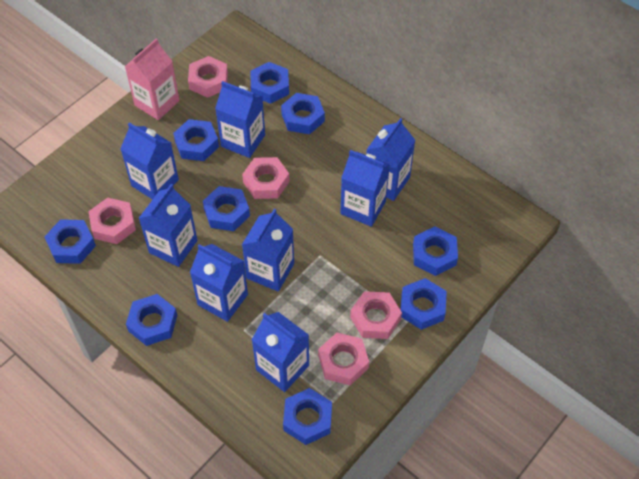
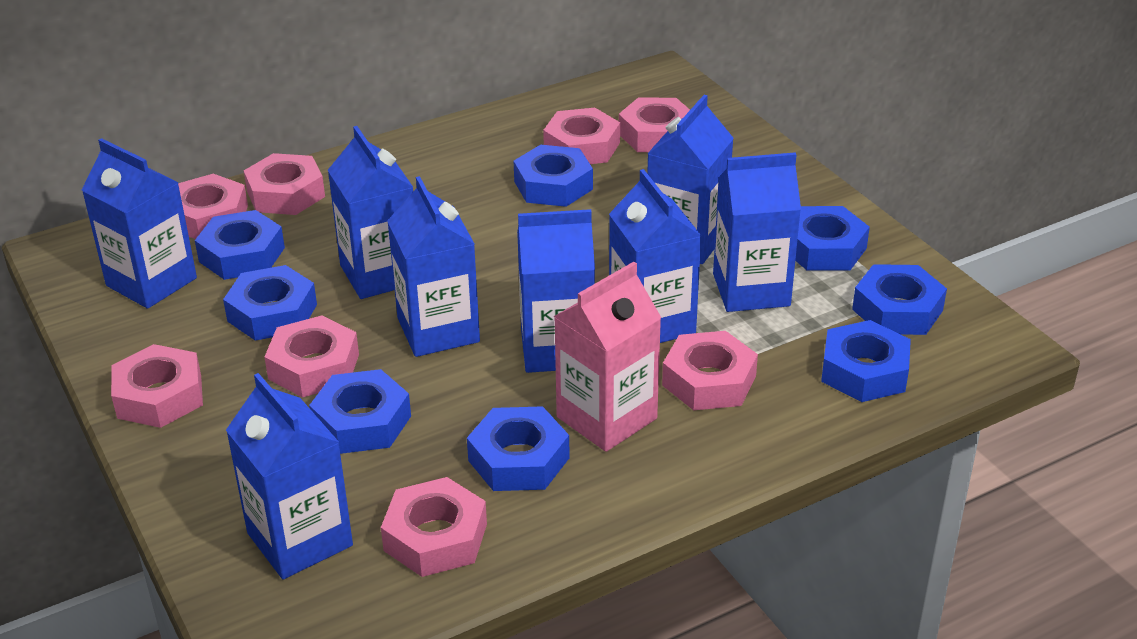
blue nut: [45,219,96,264] [126,294,177,346] [173,119,219,161] [203,186,250,231] [250,62,289,104] [281,93,325,134] [283,388,332,445] [401,278,447,330] [413,227,458,276] = 9 -> [195,210,285,280] [223,265,317,341] [309,369,411,454] [467,406,570,491] [514,145,593,207] [795,206,870,271] [821,320,911,402] [852,264,947,335] = 8
pink nut: [88,198,136,244] [188,56,228,98] [242,157,290,199] [318,333,369,385] [350,291,402,339] = 5 -> [111,344,203,428] [178,174,248,239] [244,153,325,215] [264,315,359,397] [381,477,487,577] [543,108,620,164] [619,97,690,152] [662,331,758,410] = 8

